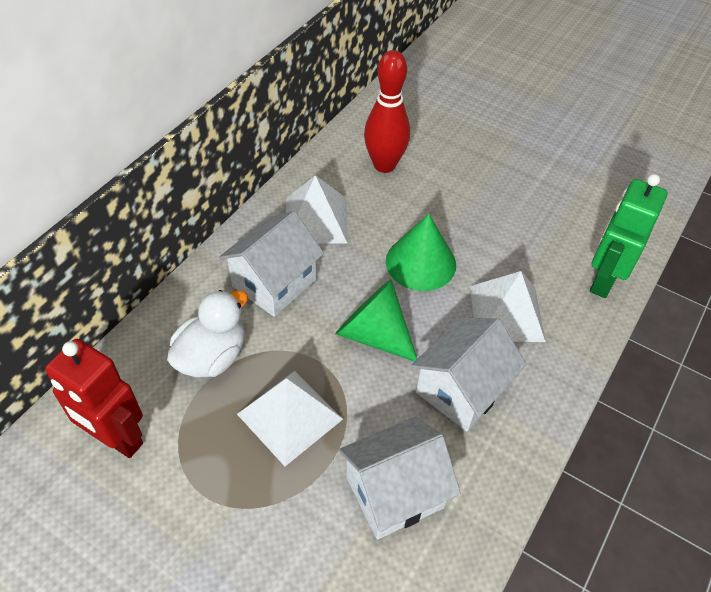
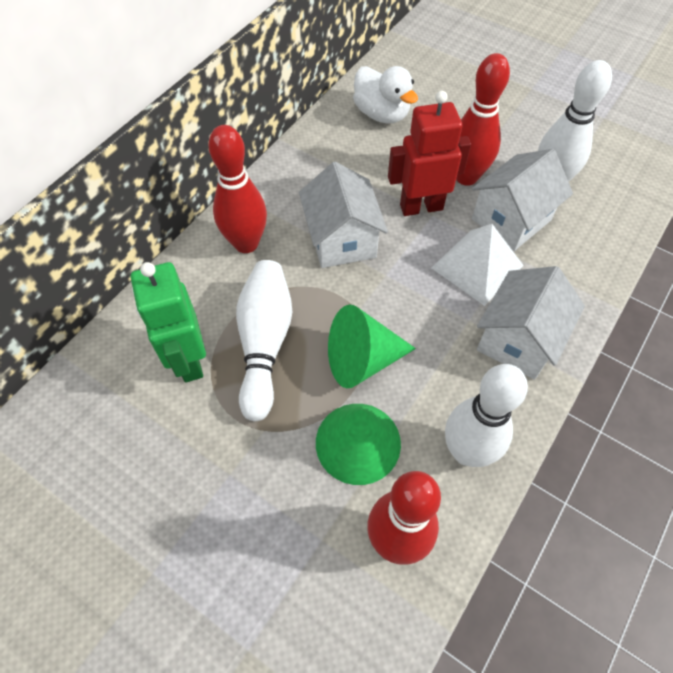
red bowling pin: [364,50,410,173] = 1 -> [208,125,267,253] [367,471,441,565] [456,53,510,186] = 3
white bowling pin: none = 0 -> [236,260,292,421] [445,364,528,467] [538,60,612,182] = 3
white pyramid: [237,371,343,466] [286,175,348,244] [470,271,546,342] = 3 -> [431,224,524,306] = 1

